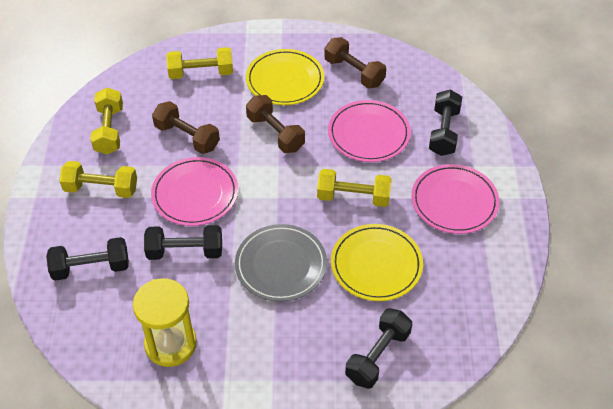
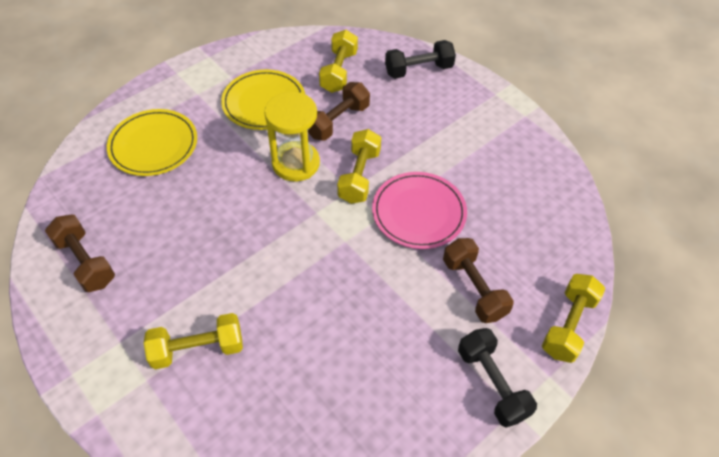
black dumbbell: [46,237,129,281] [144,225,222,260] [345,308,412,389] [429,89,462,156] = 4 -> [385,40,456,79] [458,328,537,427] = 2
grey plate: [235,224,327,302] = 1 -> none = 0
pink plate: [151,157,238,226] [328,100,411,162] [411,164,500,234] = 3 -> [372,172,467,249] = 1

